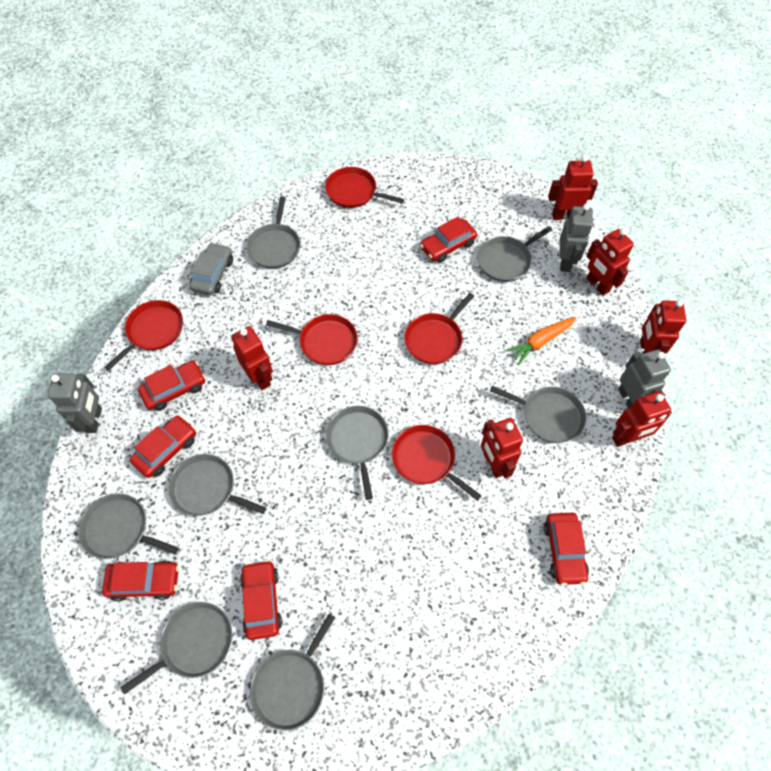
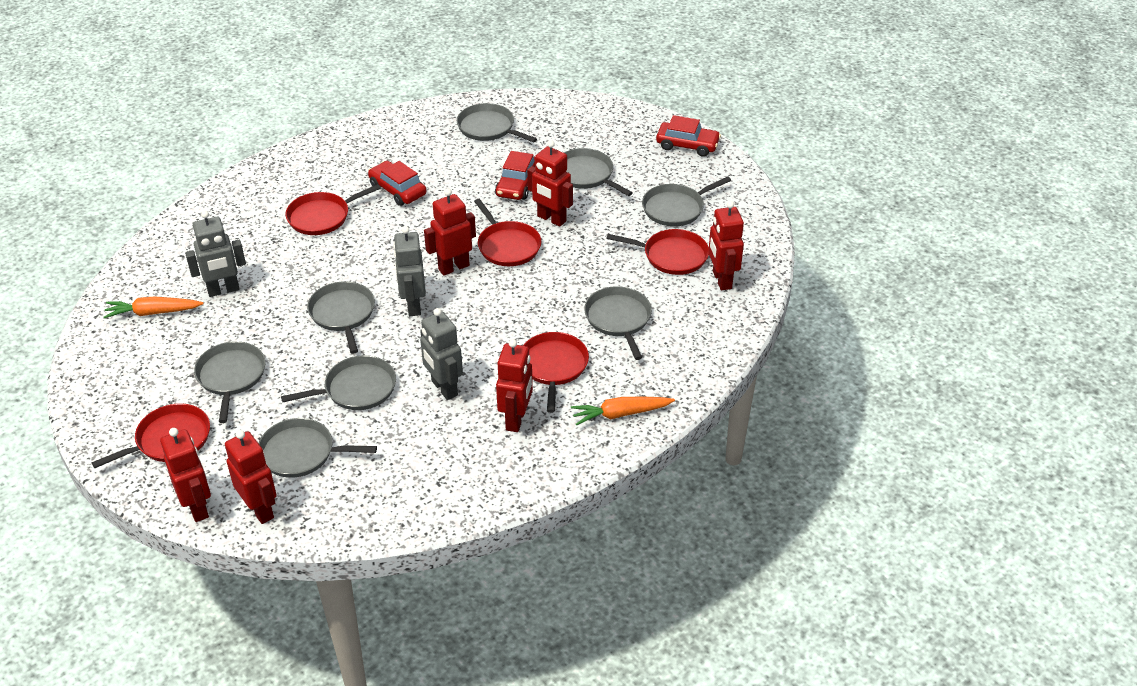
grey car: [189,243,233,295] = 1 -> none = 0
orange carrot: [506,317,577,365] = 1 -> [103,296,204,318] [571,397,675,426] = 2
red car: [102,560,179,601] [130,415,196,478] [138,361,205,411] [240,560,282,640] [420,217,477,263] [544,513,589,585] = 6 -> [368,161,426,206] [495,151,535,200] [656,115,721,157] = 3

